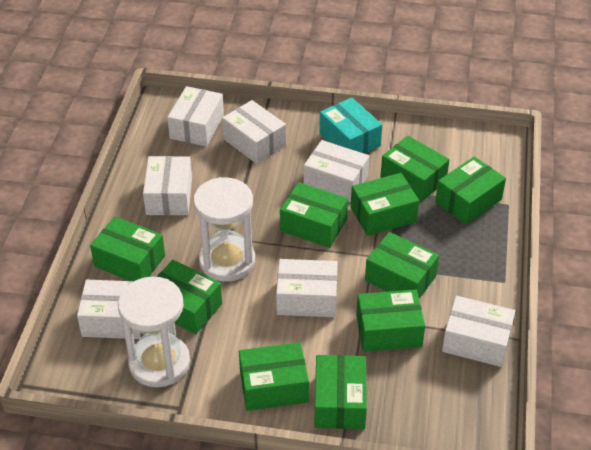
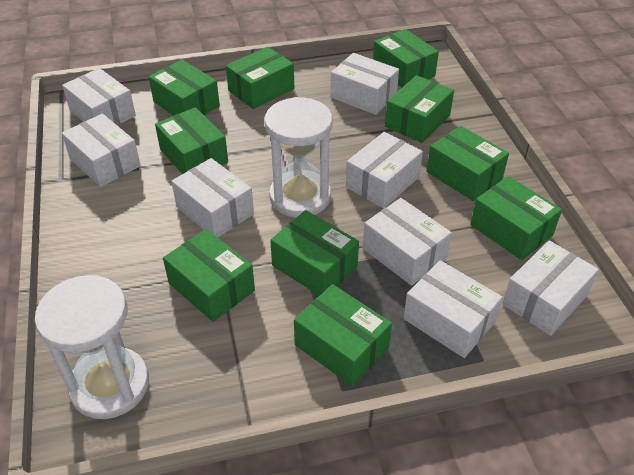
turquoise box: [319,97,382,154] = 1 -> none = 0
white box: [77,280,142,339] [143,156,192,215] [167,86,224,146] [222,100,286,164] [276,259,338,317] [304,140,369,203] [442,296,515,367] = 7 -> [62,68,136,126] [62,113,141,187] [171,158,254,237] [331,53,399,115] [346,132,423,208] [363,198,452,286] [403,260,503,358] [502,240,599,336] = 8

